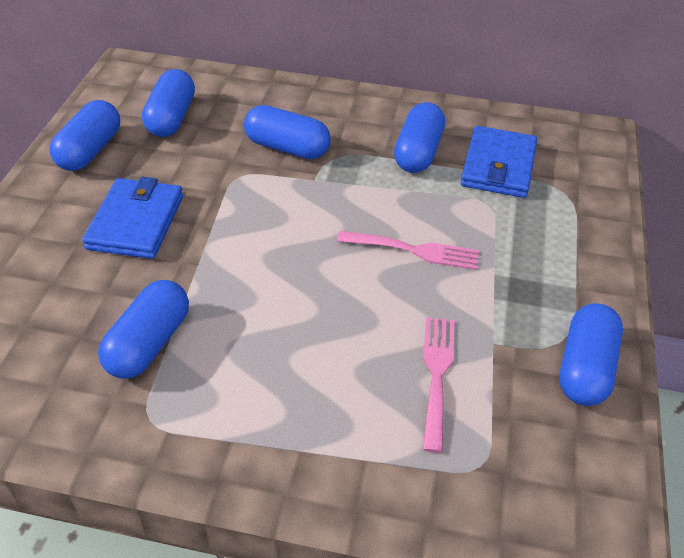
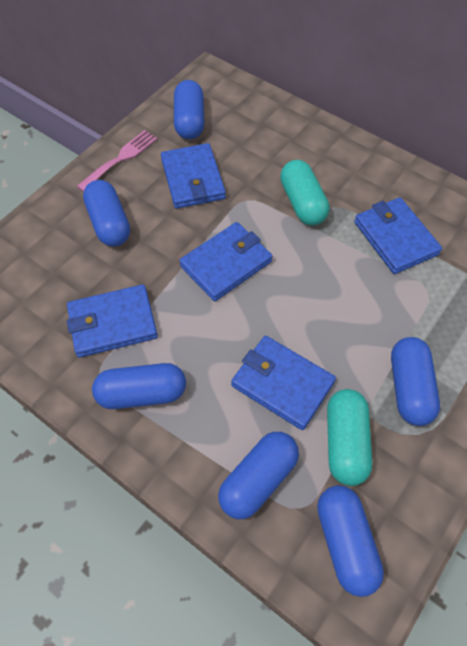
blue wallet: [82,177,183,259] [461,126,537,198] = 2 -> [67,284,158,358] [161,143,226,209] [179,222,272,301] [231,336,336,430] [354,197,442,274] = 5
pink fork: [337,231,479,270] [423,317,455,453] = 2 -> [77,130,157,192] = 1
turquoise capsule: none = 0 -> [280,160,330,225] [327,389,372,486] = 2

